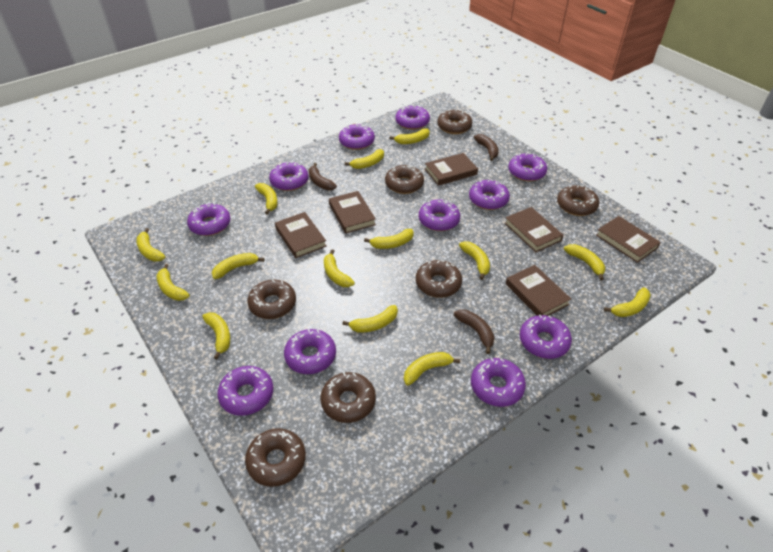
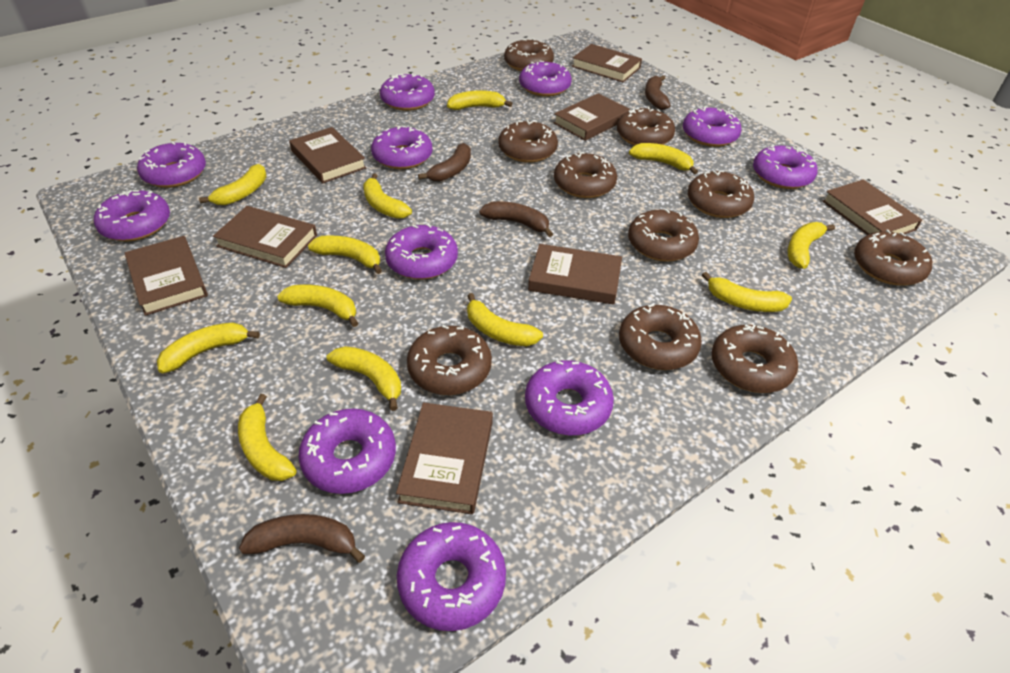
brown banana: [309,163,337,190] [454,309,495,354] [474,134,499,161] = 3 -> [239,514,365,563] [418,143,471,182] [479,201,553,237] [645,75,671,110] = 4
brown book: [275,212,327,258] [329,191,376,234] [425,153,478,186] [505,207,563,252] [506,265,571,316] [596,216,661,263] = 6 -> [125,236,208,316] [213,206,317,268] [289,127,366,183] [396,402,493,514] [528,244,622,304] [554,93,630,141] [572,44,642,82] [822,179,922,235] = 8
brown donut: [245,428,306,487] [247,280,296,319] [320,372,376,423] [385,165,424,194] [416,260,462,298] [437,109,472,134] [557,185,599,216] = 7 -> [407,325,492,395] [498,120,558,163] [504,39,554,71] [554,152,617,198] [617,107,675,146] [619,304,702,370] [628,209,699,262] [688,170,754,218] [712,324,798,393] [854,230,932,286] = 10
yellow banana: [136,228,166,262] [157,264,190,301] [202,312,230,359] [212,253,265,279] [255,183,278,215] [324,249,355,287] [342,305,398,332] [345,149,384,169] [364,229,414,249] [389,128,430,144] [404,352,460,386] [459,241,490,280] [564,244,605,280] [604,287,651,317] = 14 -> [157,322,260,373] [199,164,267,205] [238,394,296,481] [277,285,358,327] [308,235,382,274] [327,346,401,411] [363,173,412,219] [447,90,513,110] [467,293,543,346] [629,143,698,174] [702,272,792,312] [788,222,835,269] = 12

